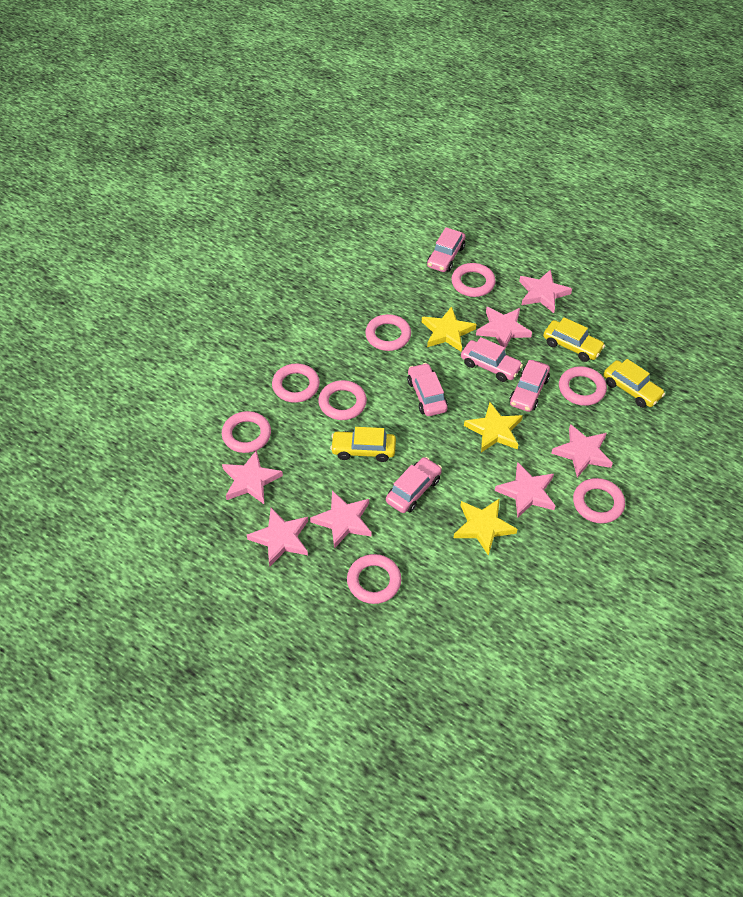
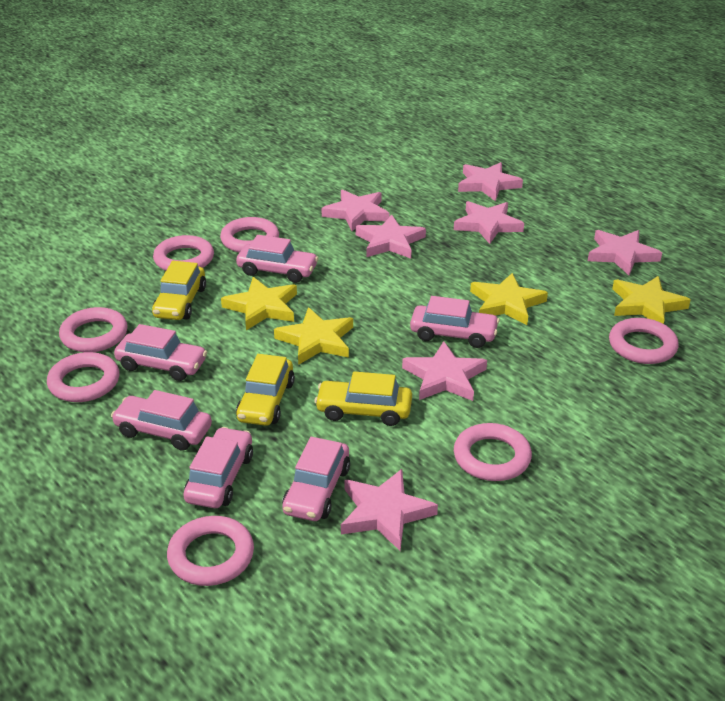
pink car: [386,457,442,513] [407,363,448,416] [427,227,466,272] [461,337,523,382] [509,360,550,412] = 5 -> [111,390,212,451] [114,324,207,381] [183,427,253,508] [236,235,318,283] [282,437,350,521] [410,296,500,348] = 6
pink ring: [222,411,271,453] [272,363,320,403] [319,380,367,420] [347,554,401,604] [365,314,411,351] [451,263,495,297] [559,366,607,406] [573,478,625,523] = 8 -> [47,352,120,402] [59,307,128,352] [153,235,214,271] [167,516,254,586] [220,217,279,253] [454,423,532,481] [609,318,679,364] = 7
yellow star: [422,306,476,352] [454,498,517,556] [464,402,523,453] = 3 -> [221,277,297,330] [274,307,353,365] [470,273,548,325] [612,276,691,324] = 4

